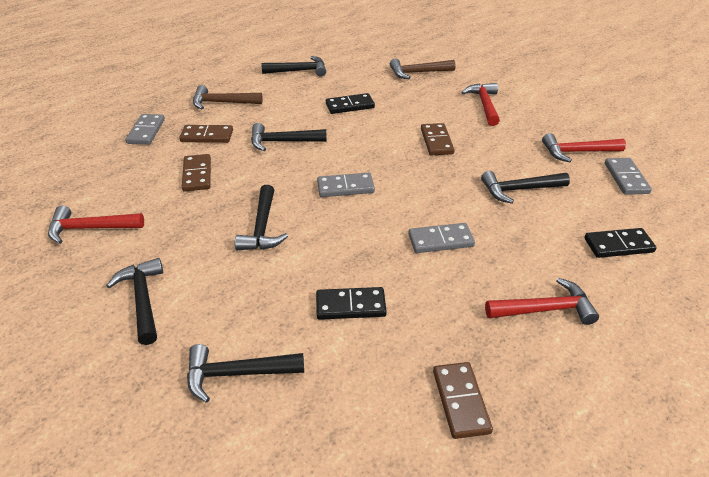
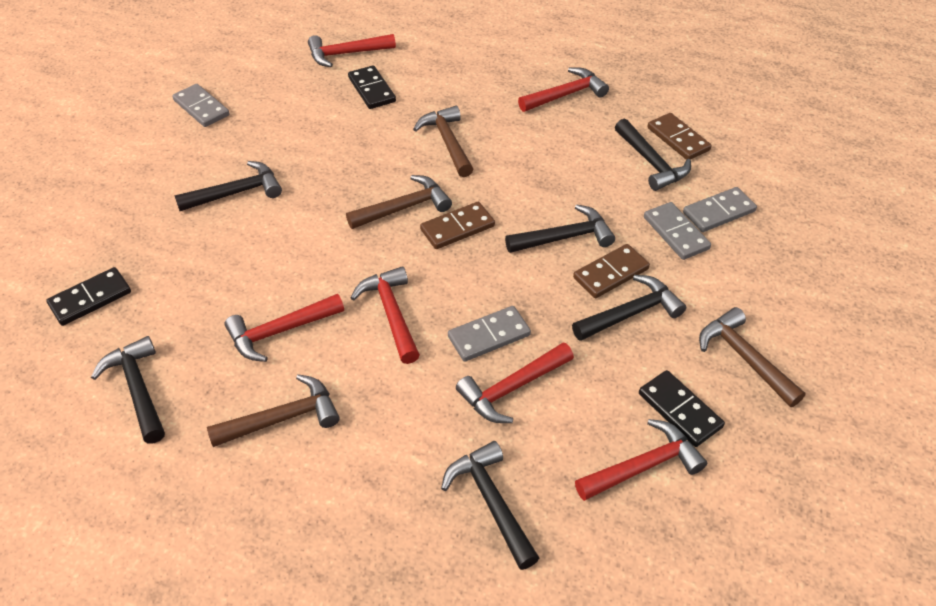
brown domino: [179,125,233,143] [182,154,211,191] [421,123,455,155] [433,362,493,439] = 4 -> [420,202,495,249] [573,244,650,298] [647,113,712,160] = 3
brown hammer: [193,85,263,109] [390,59,456,79] = 2 -> [207,374,340,447] [346,175,452,229] [413,106,473,177] [699,307,805,407] = 4
red hammer: [48,206,144,244] [462,83,500,126] [485,278,599,325] [542,133,626,162] = 4 -> [224,294,344,362] [308,34,396,67] [350,266,420,364] [456,342,574,423] [518,67,609,112] [575,419,707,501] = 6

